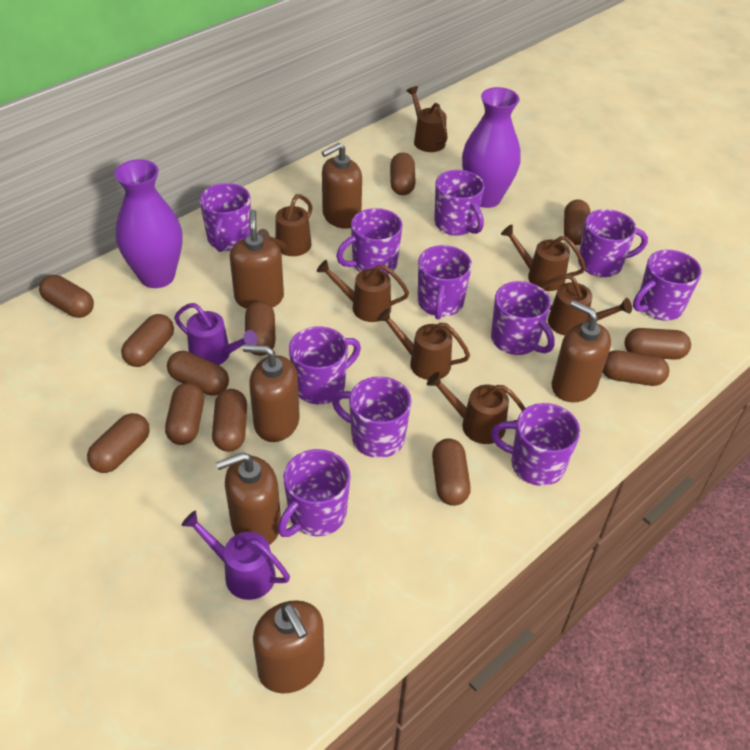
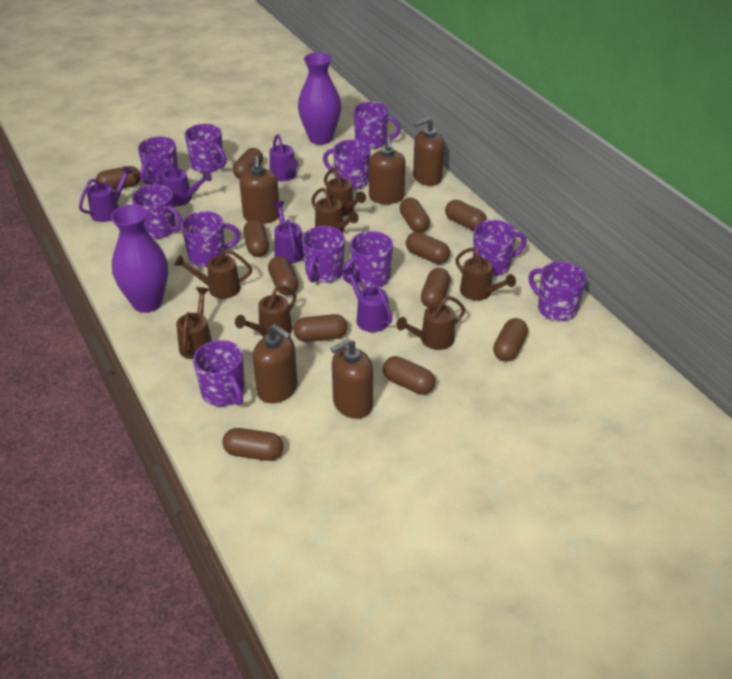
brown soap dispenser: [216,452,281,545] [230,209,284,309] [243,344,300,442] [253,600,324,693] [322,143,362,229] [552,300,611,402] = 6 -> [239,156,279,224] [253,324,297,403] [330,338,373,419] [369,137,406,204] [413,118,444,186] = 5
purple watering can: [174,303,258,365] [181,510,290,600] = 2 -> [79,166,133,222] [151,160,212,206] [269,134,298,181] [273,201,304,264] [342,266,393,332] = 5

